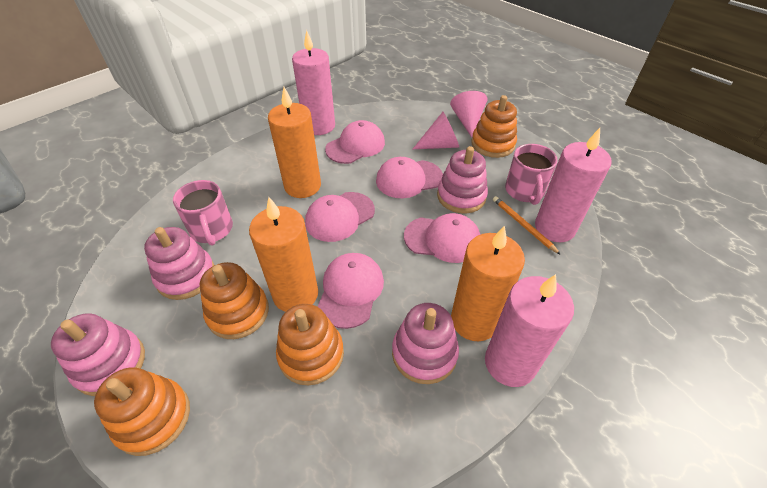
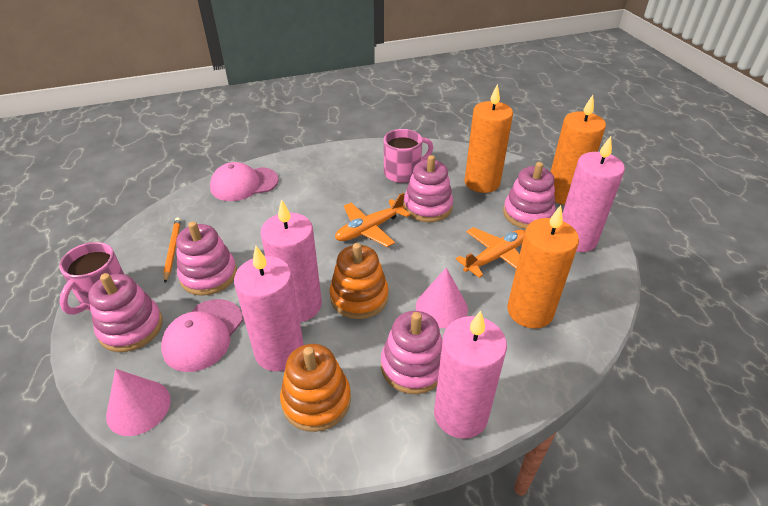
orange plane: none = 0 -> [335,193,410,247] [456,227,525,278] = 2
orange stacking toy: [94,367,190,456] [200,262,269,339] [276,304,344,385] [471,95,517,158] = 4 -> [280,344,351,432] [330,243,389,319] = 2
pink candle: [292,30,335,135] [485,274,574,387] [535,128,612,242] = 3 -> [234,246,304,371] [260,199,322,322] [434,310,507,439] [562,136,625,252] = 4
pink cap: [305,192,375,242] [317,253,384,329] [325,120,385,164] [376,157,443,198] [404,213,481,263] = 5 -> [161,299,243,372] [210,162,278,201] = 2
pink stacking toy: [51,313,145,396] [144,227,214,300] [392,303,459,384] [437,146,488,214] = 4 -> [88,273,163,352] [176,221,237,296] [381,311,442,394] [404,155,453,222] [503,162,556,229] = 5

